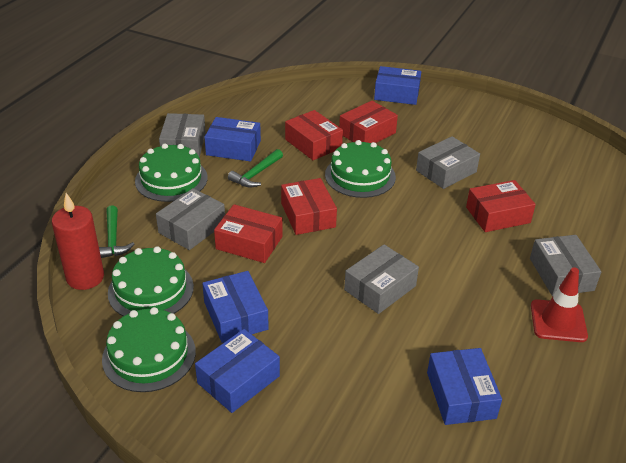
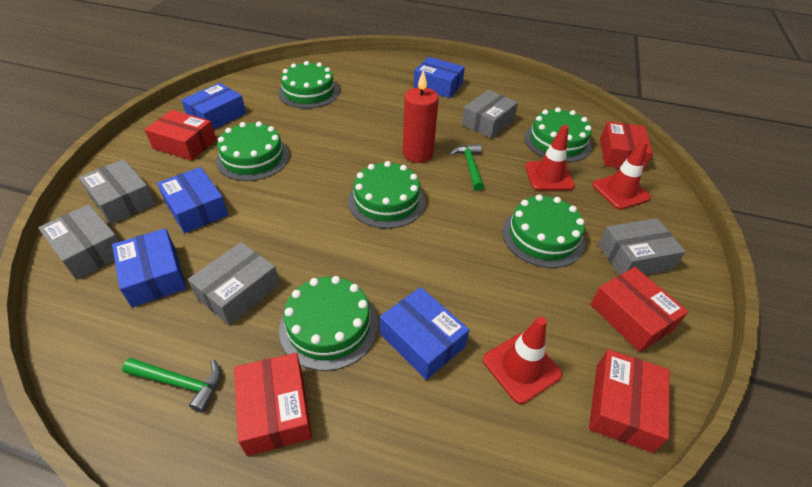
green cake: [102,307,196,392] [108,246,194,316] [135,144,208,202] [325,140,396,198] = 4 -> [216,121,289,181] [278,61,339,109] [279,276,378,371] [348,161,425,229] [502,195,585,268] [524,107,592,162] = 6
red traffic cone: [531,267,588,342] = 1 -> [483,317,562,404] [525,125,575,191] [592,140,651,210] = 3

